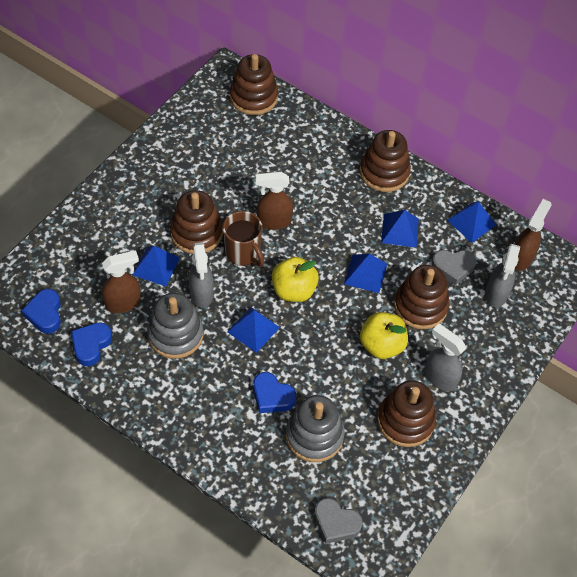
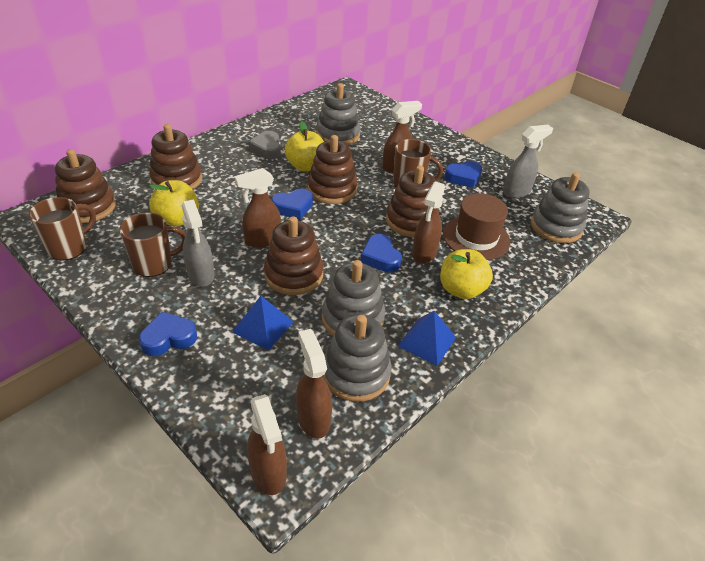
blue heart: [21,289,61,334] [71,322,112,366] [253,372,296,413] = 3 -> [139,312,197,356] [271,189,313,219] [361,234,402,272] [444,161,482,188] = 4
blue pyramid: [132,246,180,286] [227,307,280,353] [344,254,387,293] [381,210,419,248] [447,201,496,243] = 5 -> [232,296,293,350] [398,311,456,366] = 2
brown hat: none = 0 -> [443,193,510,260] = 1
brown mug: [223,211,265,267] = 1 -> [29,197,96,261] [120,213,186,277] [393,139,443,187] = 3
brown spray bottle: [102,250,141,313] [255,172,293,230] [514,199,551,271] = 3 -> [235,168,281,248] [247,394,287,495] [296,329,332,439] [382,101,422,173] [412,181,445,263] = 5
grey heart: [314,498,363,544] [431,250,476,286] = 2 -> [248,131,281,159] = 1
grey spray bottle: [189,242,214,308] [424,324,466,391] [485,244,520,308] = 3 -> [182,199,214,287] [503,125,553,198] = 2
grey stacking toy: [147,293,203,359] [286,395,345,462] = 2 -> [316,83,361,145] [322,260,385,336] [322,315,392,402] [531,172,590,243] = 4
yellow apple: [272,257,319,302] [360,312,408,359] = 2 -> [149,180,199,227] [285,121,324,171] [440,249,493,299] = 3

